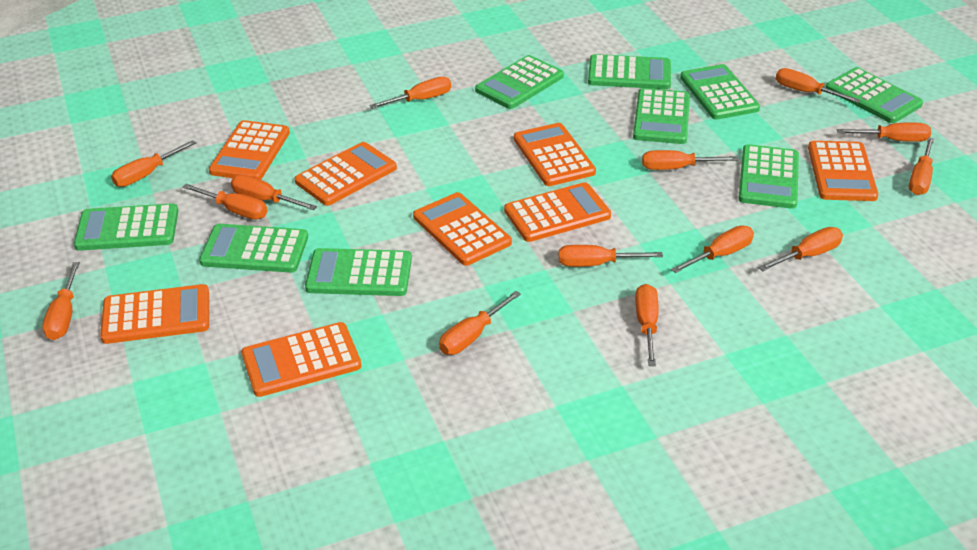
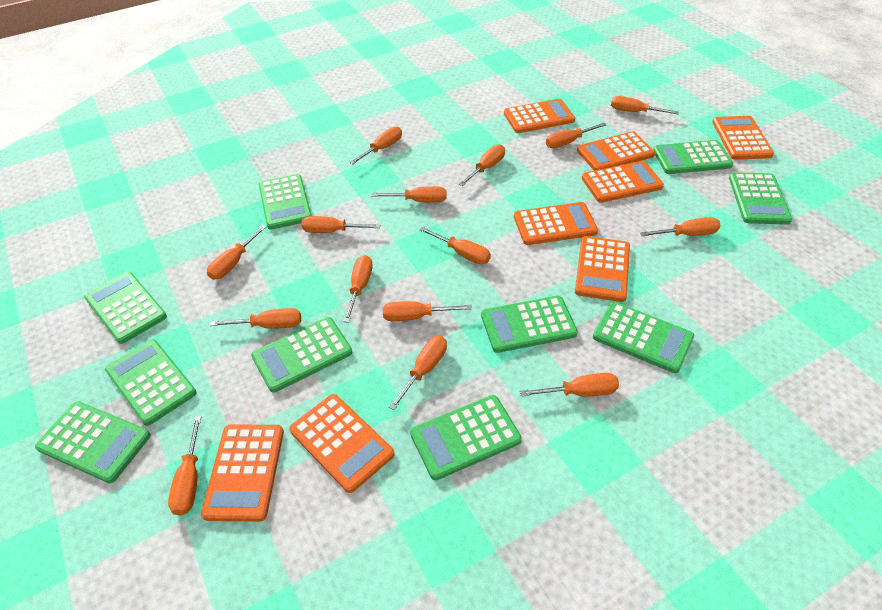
green calculator: [74,203,178,251] [199,224,308,273] [305,248,412,296] [475,55,564,109] [588,54,671,89] [633,88,690,144] [680,64,760,120] [739,144,799,209] [826,67,923,123] = 9 -> [35,401,151,483] [84,272,167,344] [105,339,197,426] [251,317,352,393] [259,174,312,230] [410,395,522,480] [481,296,578,353] [593,302,694,373] [653,140,733,174] [729,172,792,225] = 10
orange screwdriver: [42,262,80,340] [111,140,196,187] [182,184,267,220] [231,175,317,210] [369,77,451,109] [439,291,521,355] [559,245,663,267] [635,284,659,366] [642,150,737,170] [671,225,754,273] [758,227,843,271] [776,68,860,103] [836,123,931,142] [909,137,934,195] = 14 -> [168,416,202,515] [207,225,267,280] [210,308,301,329] [301,216,381,233] [343,255,373,323] [350,126,402,164] [371,186,446,202] [383,301,472,321] [389,336,447,410] [419,227,491,264] [459,145,505,186] [520,373,619,397] [546,123,606,148] [611,96,679,114] [640,217,721,236] = 15

